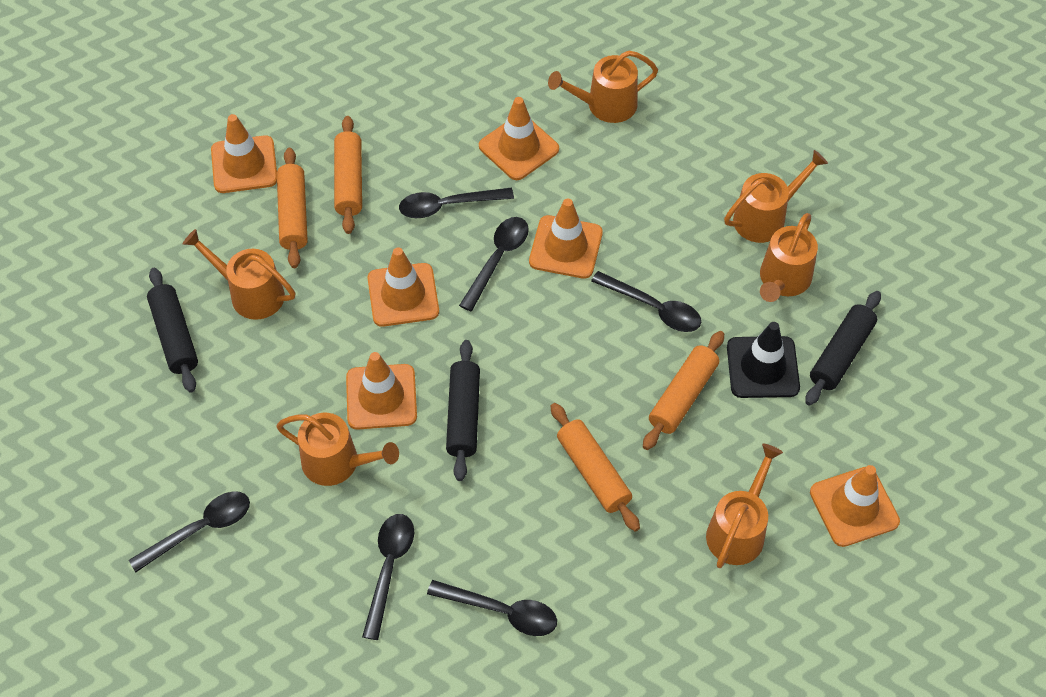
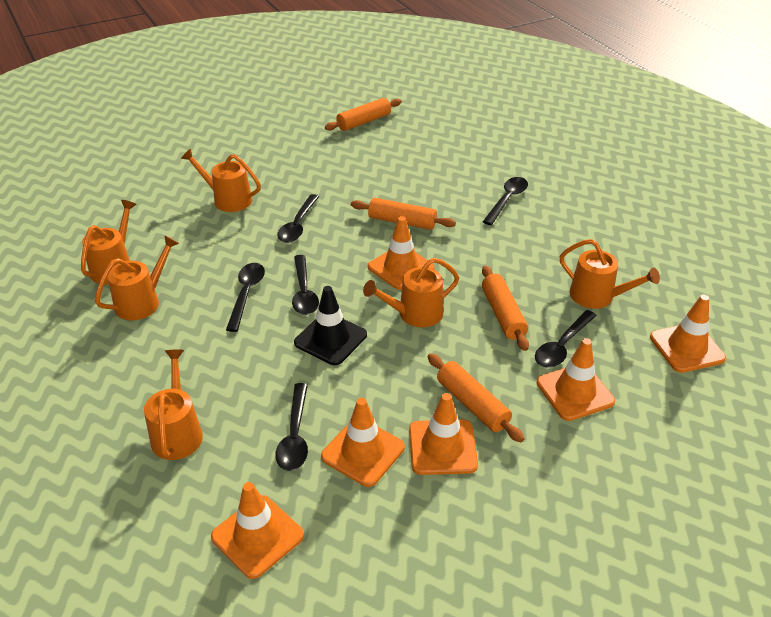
black rolling pin: [147,268,198,393] [446,340,480,481] [805,291,881,406] = 3 -> none = 0

